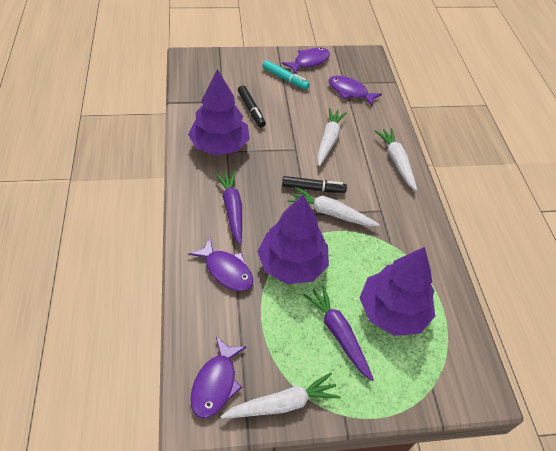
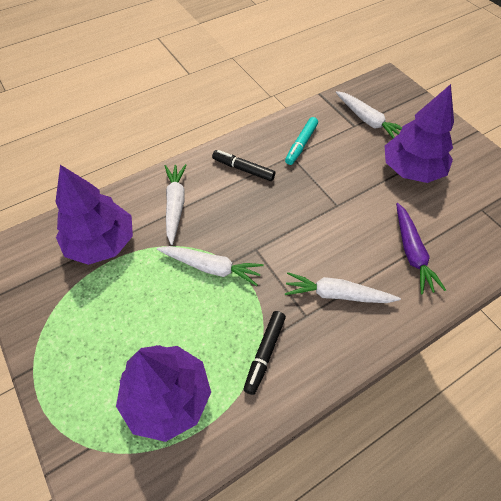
purple carrot: [215,170,242,245] [303,285,374,381] = 2 -> [396,203,446,294] = 1
purple fish: [189,238,253,291] [190,337,246,418] [282,48,330,74] [328,76,382,106] = 4 -> none = 0

